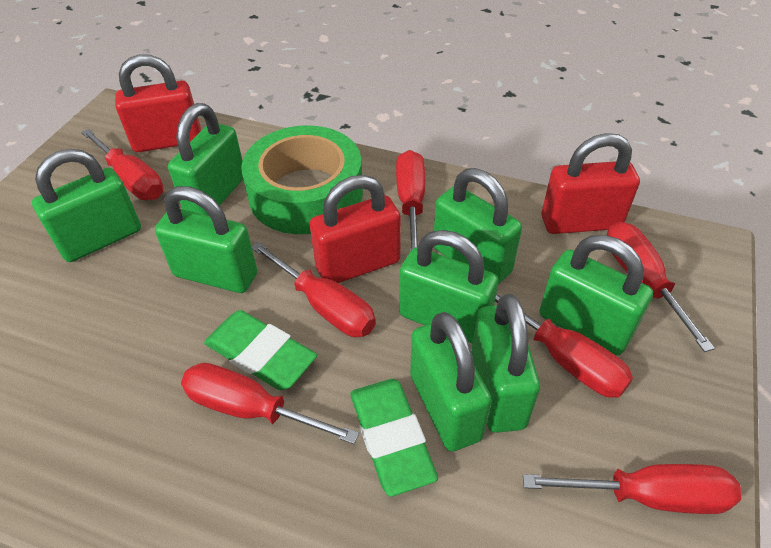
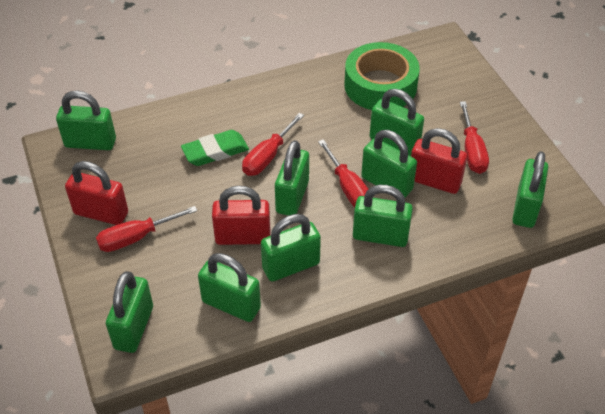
green eraser: [204,310,317,390] [350,379,438,497] = 2 -> [181,130,249,166] = 1
green padlock: [32,149,141,262] [155,186,257,293] [168,103,243,216] [399,230,499,343] [410,312,492,452] [434,168,522,285] [471,294,540,433] [539,235,653,356] = 8 -> [56,91,116,150] [106,271,153,353] [198,253,261,322] [261,214,321,282] [275,140,309,216] [353,185,413,247] [361,130,417,197] [370,89,424,156] [512,151,548,228] = 9
red screwdriver: [81,129,164,200] [181,363,359,444] [252,242,376,337] [396,150,425,251] [495,294,633,398] [523,464,741,514] [607,222,715,352] = 7 -> [96,206,197,252] [242,113,304,176] [318,139,368,208] [460,101,489,174] = 4

